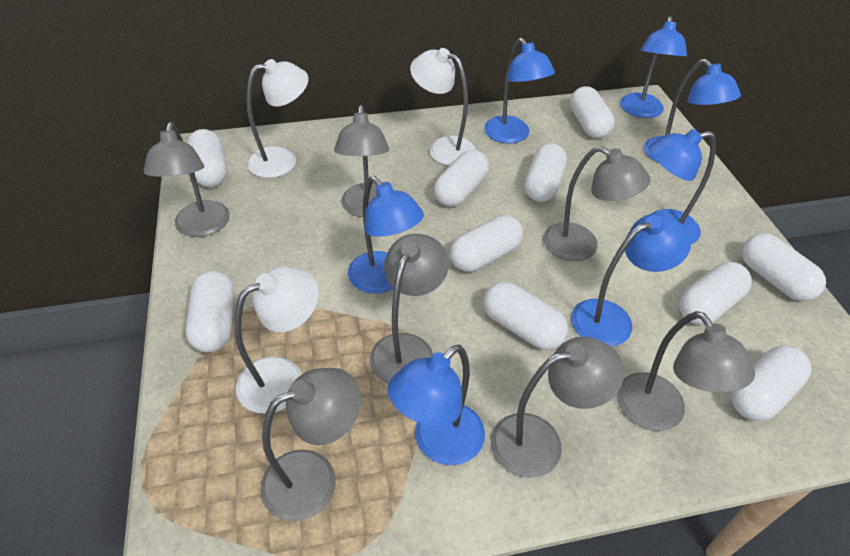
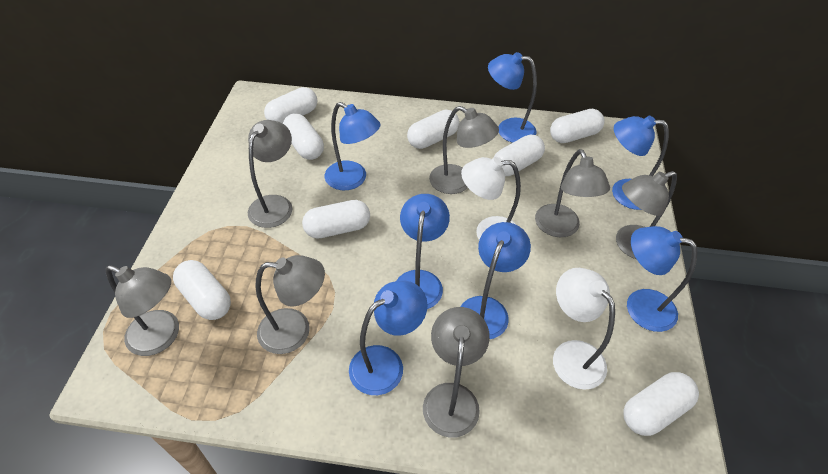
white capsule: [186,271,234,353] [187,129,227,187] [434,150,489,207] [450,215,523,272] [483,281,568,350] [524,143,567,202] [570,86,615,139] [679,262,752,325] [731,345,811,421] [742,233,826,301] = 10 -> [173,260,231,320] [264,87,317,123] [283,113,324,160] [302,200,370,238] [407,110,460,149] [494,135,545,176] [550,109,605,143] [623,372,699,436] = 8
white lamp: [234,267,319,414] [246,59,308,178] [410,48,476,166] = 3 -> [461,157,521,240] [553,268,615,390] = 2

